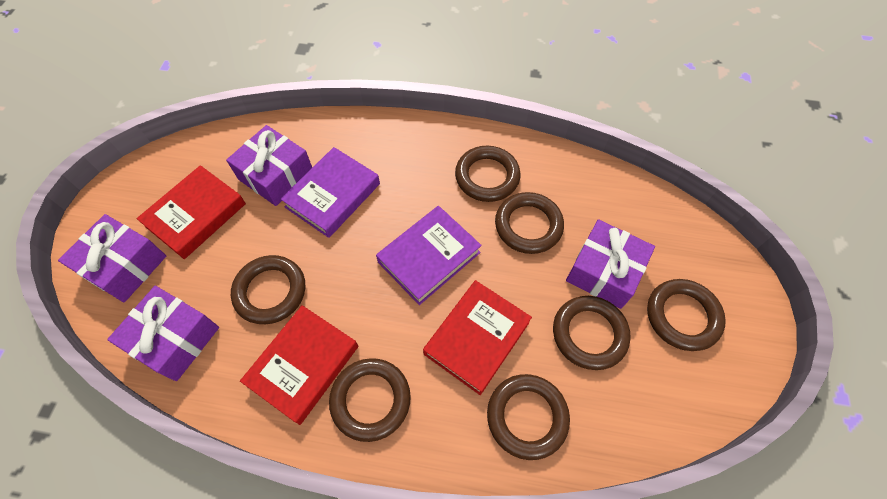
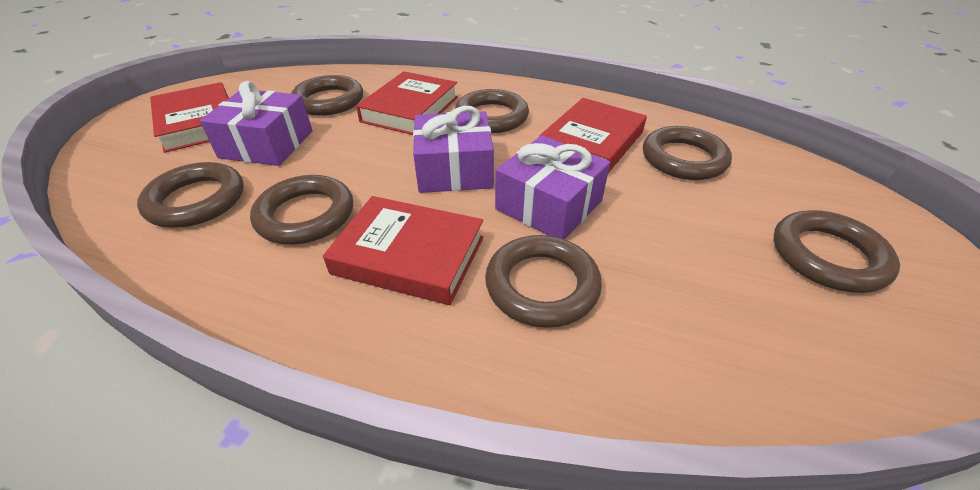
purple book: [280,147,380,238] [376,206,482,305] = 2 -> none = 0
purple gift: [58,214,166,303] [107,286,219,381] [226,125,312,206] [566,219,655,309] = 4 -> [200,81,313,166] [413,106,494,193] [495,135,610,239] = 3
red book: [136,165,246,259] [240,305,358,425] [423,280,532,395] = 3 -> [150,82,229,153] [323,196,484,305] [356,71,458,135] [540,98,647,173] = 4

